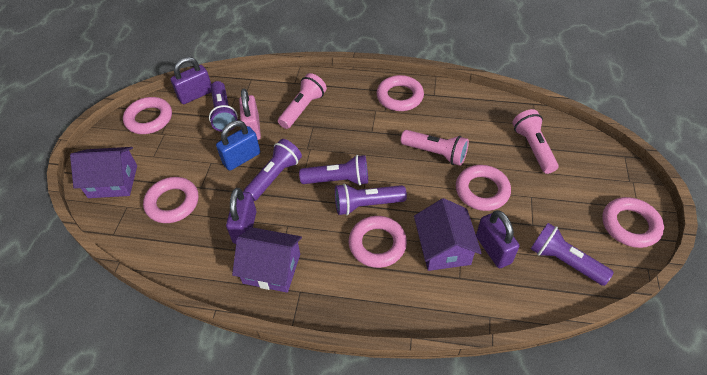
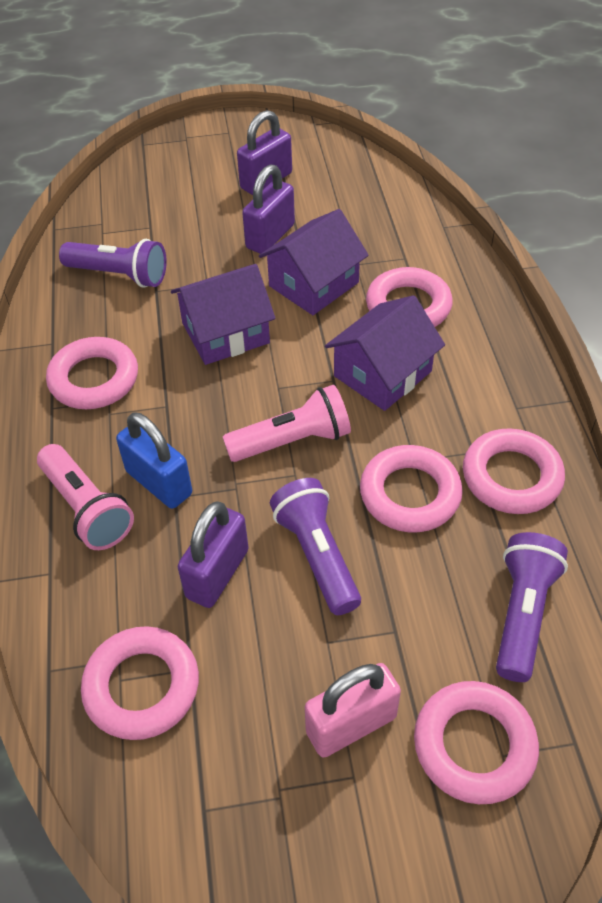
pink flashlight: [278,73,327,129] [401,130,469,166] [512,109,559,174] = 3 -> [37,444,134,550] [223,385,351,462] = 2
purple flashlight: [209,81,238,132] [244,139,302,201] [299,155,368,185] [335,183,407,215] [531,223,614,286] = 5 -> [59,239,167,288] [270,478,361,615] [496,532,568,682] = 3

